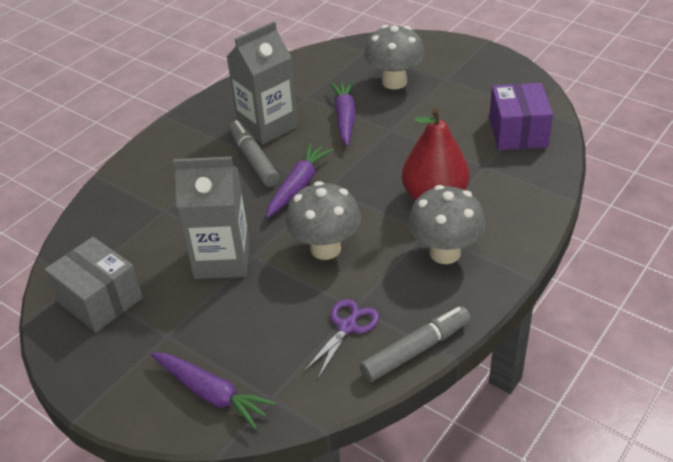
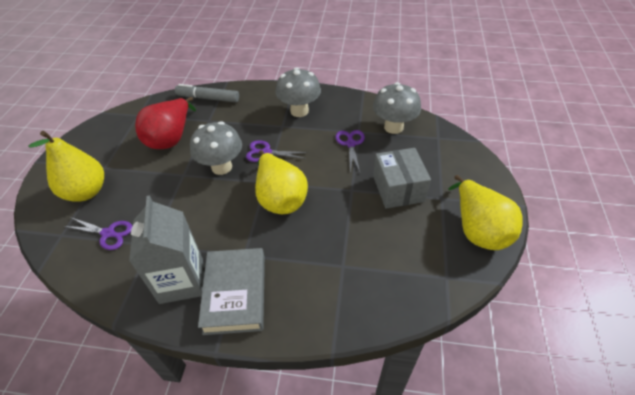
grey book: none = 0 -> [198,248,265,335] = 1
grey carton: [173,157,250,279] [226,21,298,145] = 2 -> [129,195,204,304] = 1
grey marker: [229,120,279,187] [360,306,471,382] = 2 -> [175,84,239,102] = 1
purple box: [489,83,553,150] = 1 -> none = 0
purple carrot: [151,352,276,429] [267,143,333,218] [330,81,356,146] = 3 -> none = 0
purple scissors: [304,299,379,379] = 1 -> [64,218,133,250] [246,140,308,162] [336,130,365,172] = 3
yellow pear: none = 0 -> [28,131,104,202] [255,150,308,214] [448,175,523,250] = 3

